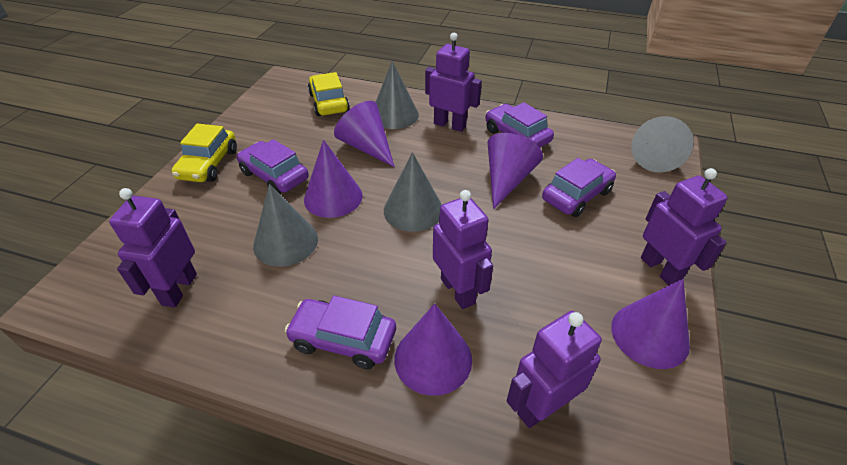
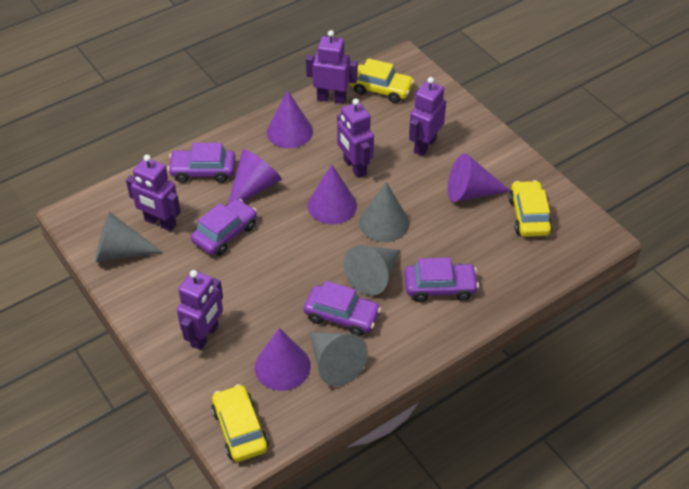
yellow car: [171,123,237,182] [308,72,350,116] = 2 -> [211,384,269,462] [350,58,414,103] [509,180,552,237] = 3

